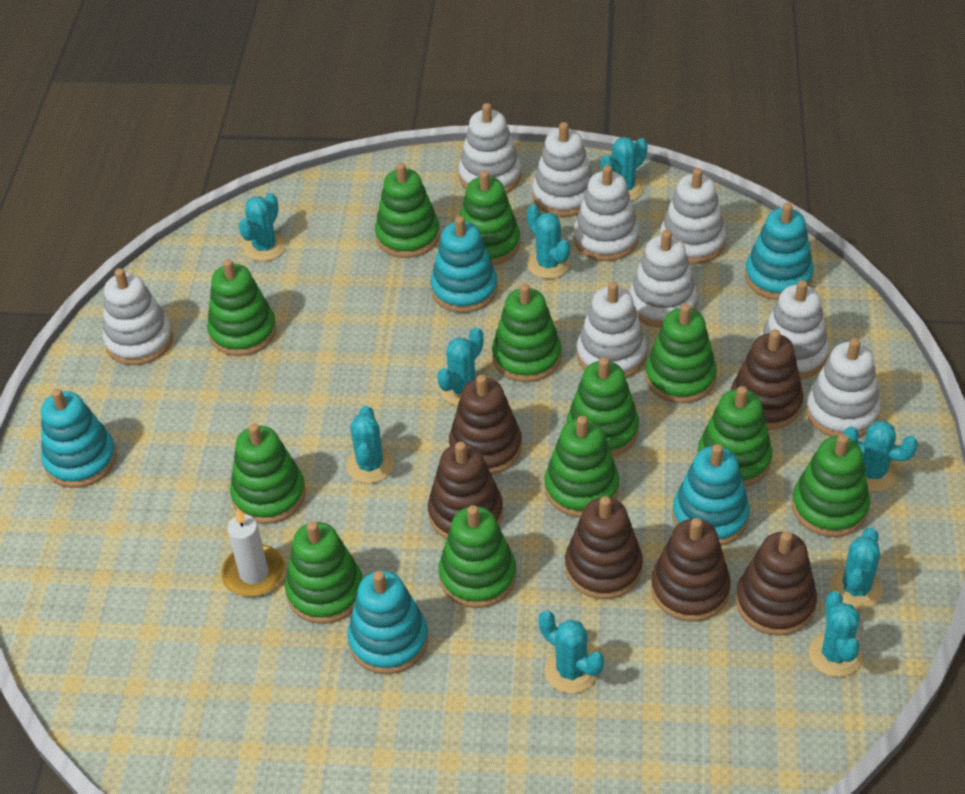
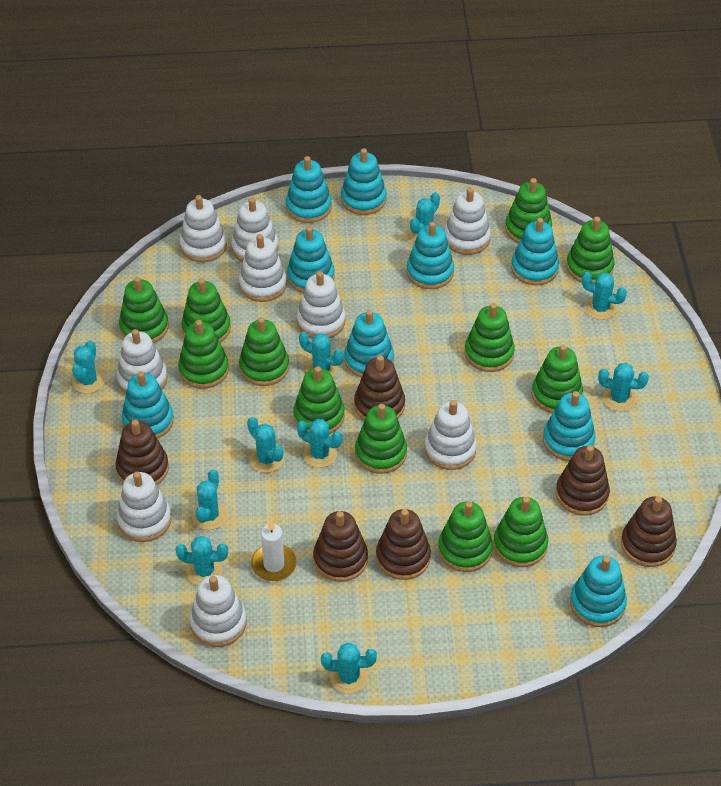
turquoise cactus: [239,193,286,261] [346,406,394,484] [437,327,484,406] [527,205,570,279] [539,611,604,694] [601,137,648,201] [809,591,863,677] [830,528,883,610] [843,421,918,492] = 9 -> [72,340,105,394] [175,536,228,586] [192,469,227,530] [247,417,284,473] [297,419,342,468] [299,332,344,378] [321,643,377,694] [409,192,440,242] [582,272,627,320] [598,363,649,411] = 10
turquoise stacking toy: [41,389,117,488] [348,571,428,674] [431,216,498,313] [672,444,750,546] [745,203,814,300] = 5 -> [122,371,174,439] [286,156,332,223] [287,226,335,293] [341,148,387,215] [344,310,394,378] [406,222,454,289] [511,218,559,285] [543,391,595,461] [570,556,627,627] = 9

